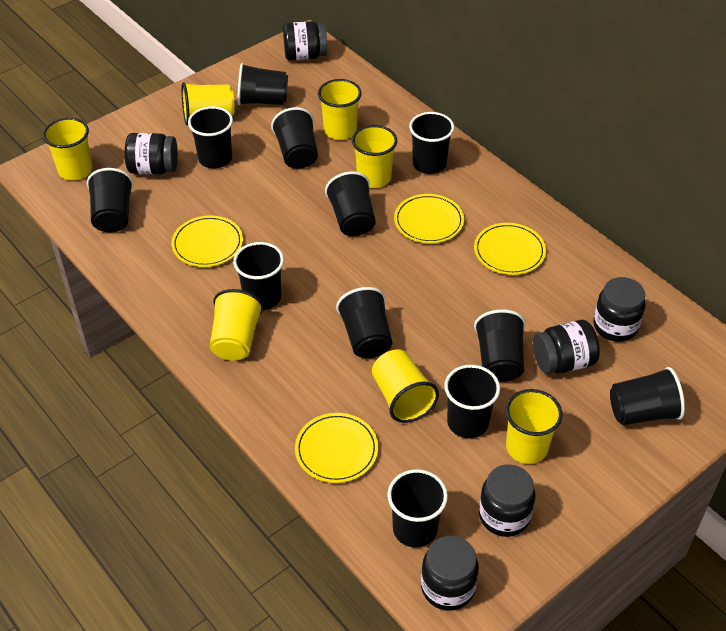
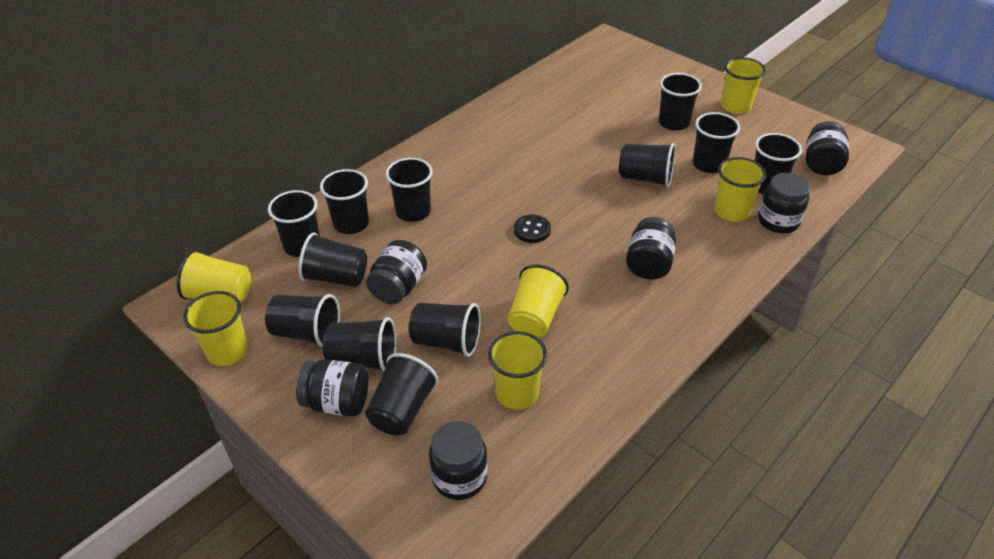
black button: none = 0 -> [514,215,551,243] = 1
yellow cup: [43,118,93,180] [181,82,235,126] [210,289,264,361] [318,79,362,140] [352,125,397,188] [372,349,439,423] [505,389,562,464] = 7 -> [177,250,251,303] [183,291,248,366] [488,331,547,410] [508,264,569,337] [714,157,766,222] [721,57,766,114] = 6
yellow plate: [171,215,243,267] [295,413,378,483] [394,194,464,244] [474,223,546,275] = 4 -> none = 0

